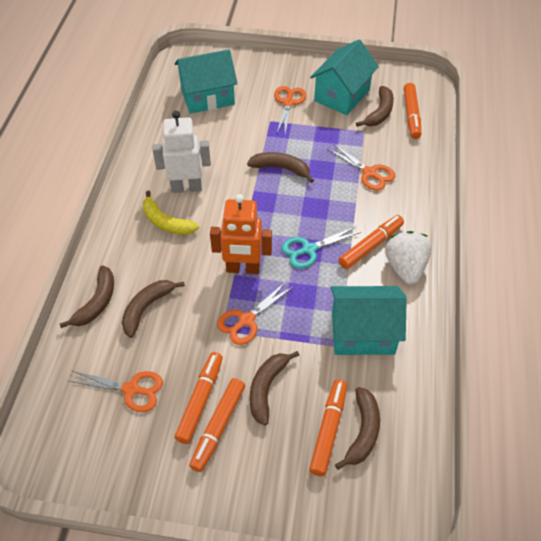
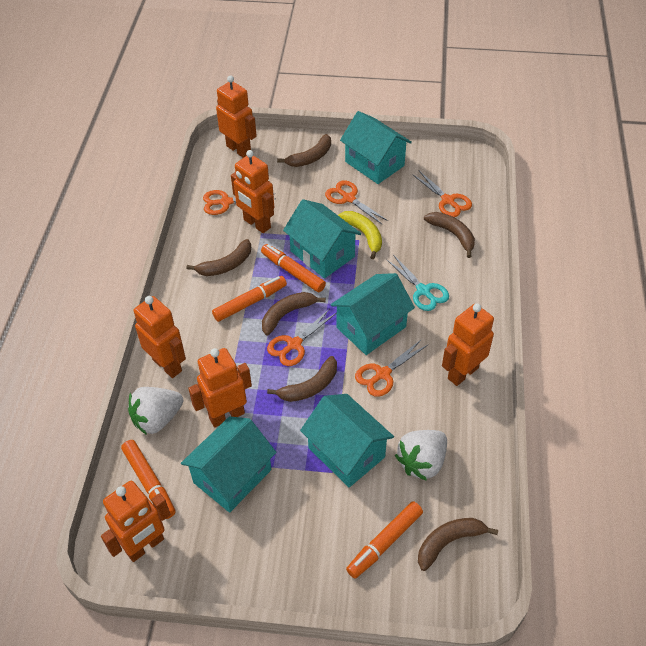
orange marker: [175,352,223,444] [189,378,245,472] [309,379,347,476] [339,215,404,269] [404,83,421,139] = 5 -> [121,440,176,519] [212,276,287,322] [261,244,326,292] [346,501,423,579] = 4
orange robot: [210,194,272,274] = 1 -> [101,481,171,562] [134,296,186,378] [188,348,252,427] [216,75,257,158] [231,150,274,233] [442,304,494,386] = 6
orange scissors: [69,371,163,412] [217,282,293,345] [274,86,306,134] [328,144,395,191] = 4 -> [203,190,276,215] [267,309,336,366] [325,181,388,225] [355,340,428,397] [412,171,472,217] = 5
turquoise house: [175,49,238,114] [310,40,379,115] [331,286,407,355] = 3 -> [181,416,276,513] [283,199,361,279] [300,394,394,487] [330,273,415,355] [340,111,412,184] = 5
white robot: [153,111,211,193] = 1 -> none = 0
white strawberry: [385,231,432,285] = 1 -> [128,387,183,435] [395,430,447,481] = 2

